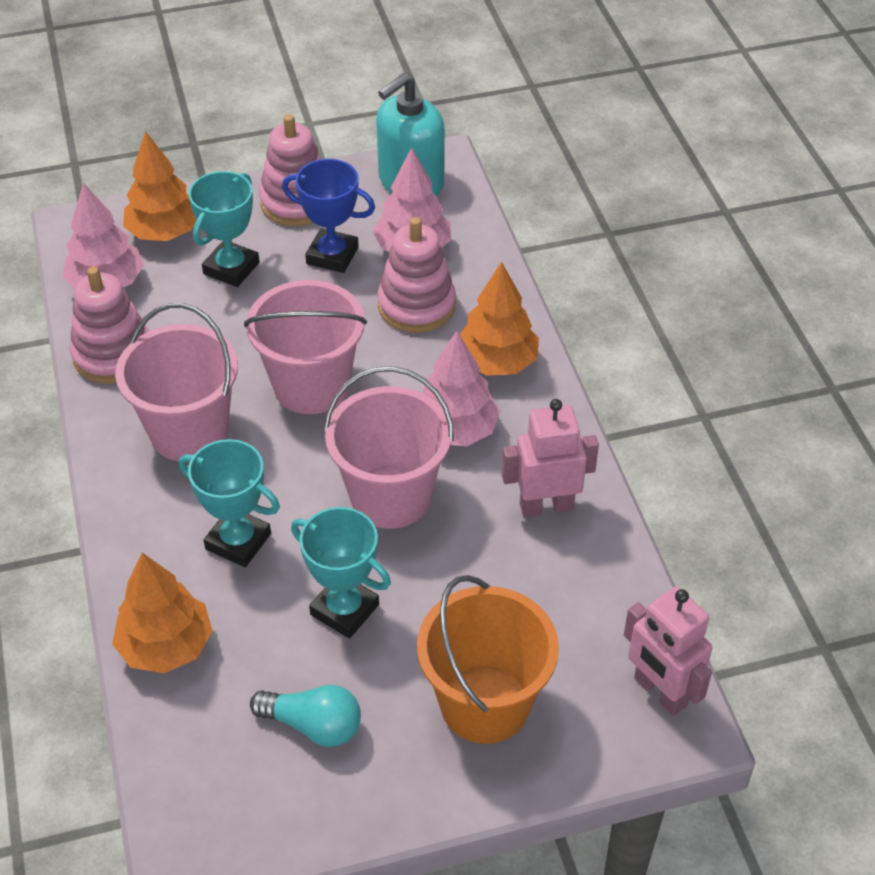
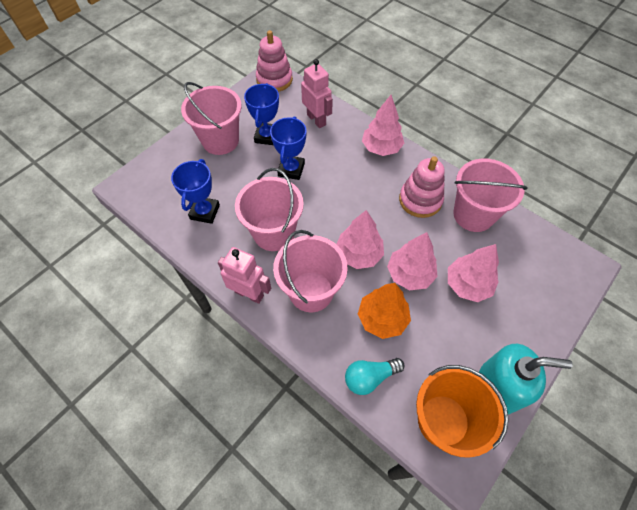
blue trophy: [282,159,375,273] = 1 -> [171,159,220,224] [244,83,279,145] [270,116,307,180] = 3
orange tree: [112,553,213,673] [123,131,197,241] [460,262,539,376] = 3 -> [358,283,411,339] = 1
pink bucket: [115,303,238,462] [244,280,367,414] [324,366,454,529] = 3 -> [181,82,242,155] [235,168,304,251] [273,230,348,312] [453,159,528,232] = 4
pink stacking toy: [70,266,149,384] [259,114,321,226] [377,217,456,333] = 3 -> [256,30,293,92] [399,156,445,218] = 2
pink tree: [63,183,144,287] [373,147,451,252] [422,331,500,446] = 3 -> [337,210,384,269] [362,95,405,156] [387,232,438,290] [448,244,499,302] = 4
turquoise trophy: [179,439,280,567] [189,171,259,287] [291,507,391,638] = 3 -> none = 0

